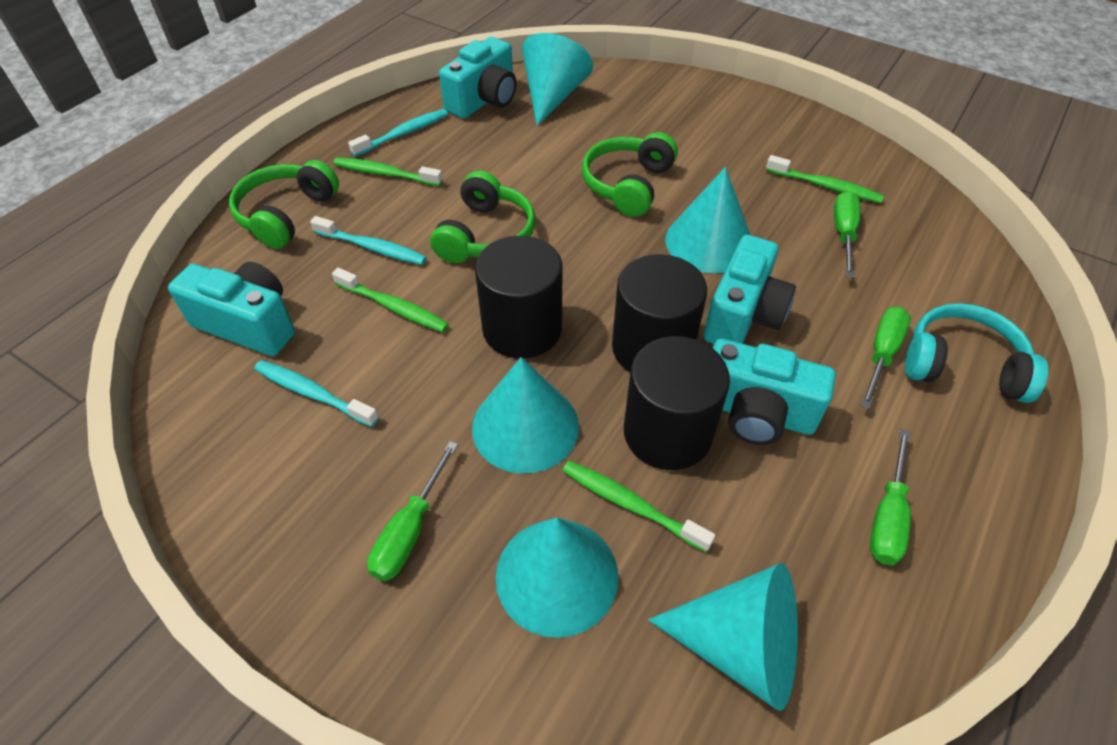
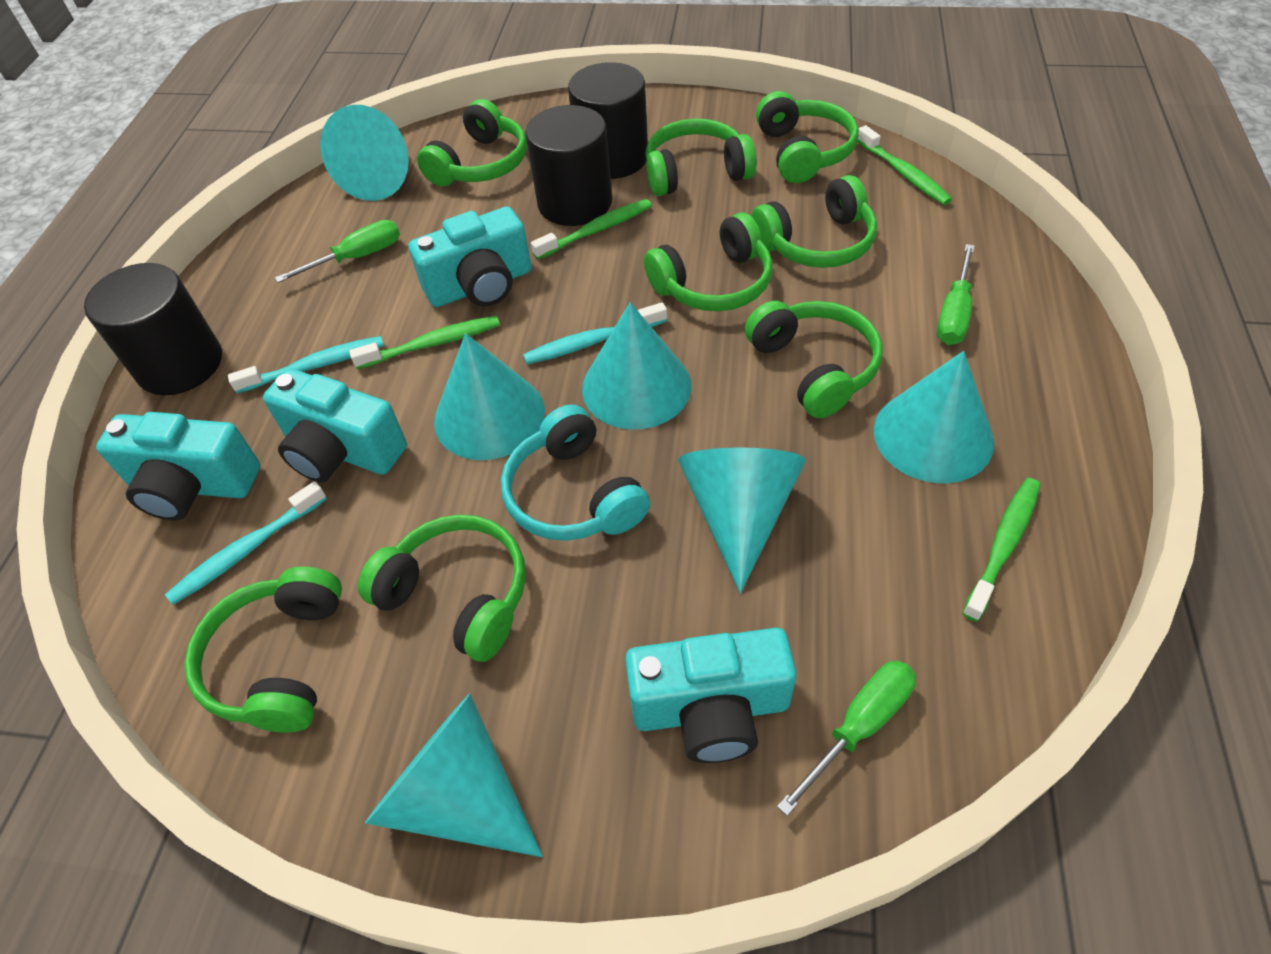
green headphones: [229,160,339,249] [430,171,536,263] [582,132,678,217] = 3 -> [184,566,342,733] [358,515,526,662] [417,99,527,187] [644,213,773,311] [645,119,757,196] [745,301,883,418] [751,175,877,268] [756,91,859,183] = 8
green screwdriver: [367,441,458,581] [834,191,860,278] [861,307,911,409] [870,429,911,565] = 4 -> [275,220,400,283] [777,661,916,816] [937,244,975,345] = 3
turquoise cone: [472,357,579,474] [496,518,618,638] [522,33,593,126] [648,563,798,711] [665,167,750,273] = 5 -> [320,105,409,201] [365,693,543,857] [434,333,545,460] [582,302,691,429] [678,448,806,593] [874,351,994,483] = 6

